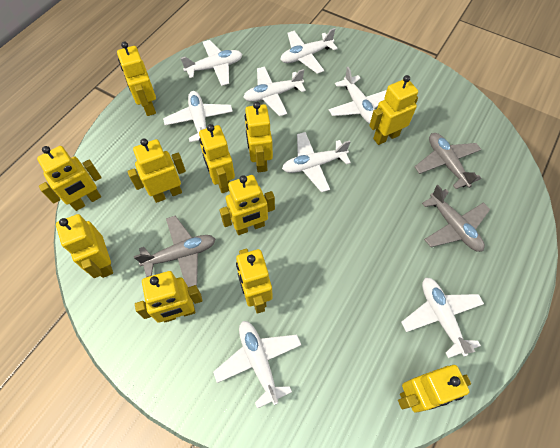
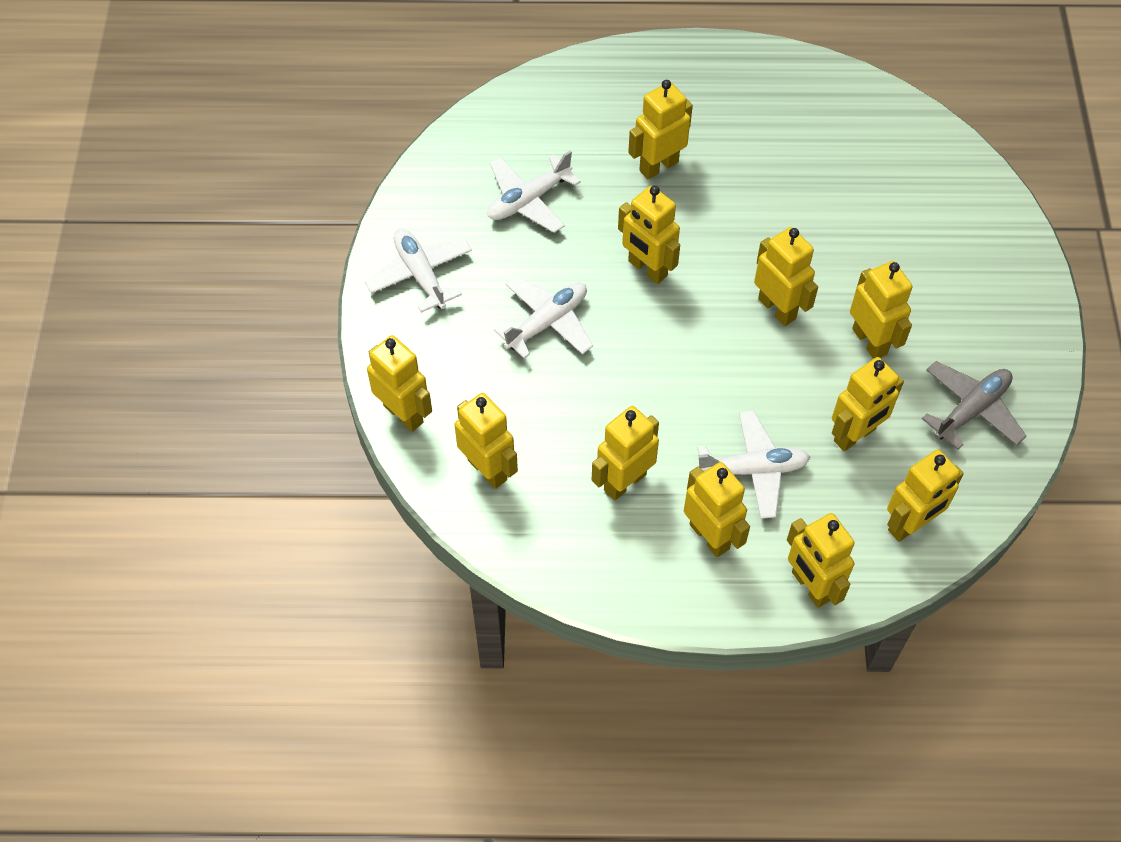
grey plane: [134,216,215,287] [415,133,482,189] [422,185,490,252] = 3 -> [922,361,1027,449] = 1
white plane: [163,91,233,142] [181,40,242,86] [213,321,301,409] [243,66,306,116] [280,28,338,74] [282,132,351,192] [329,67,387,124] [401,277,484,358] = 8 -> [365,228,472,313] [487,150,581,233] [494,276,593,359] [696,411,810,519] = 4

